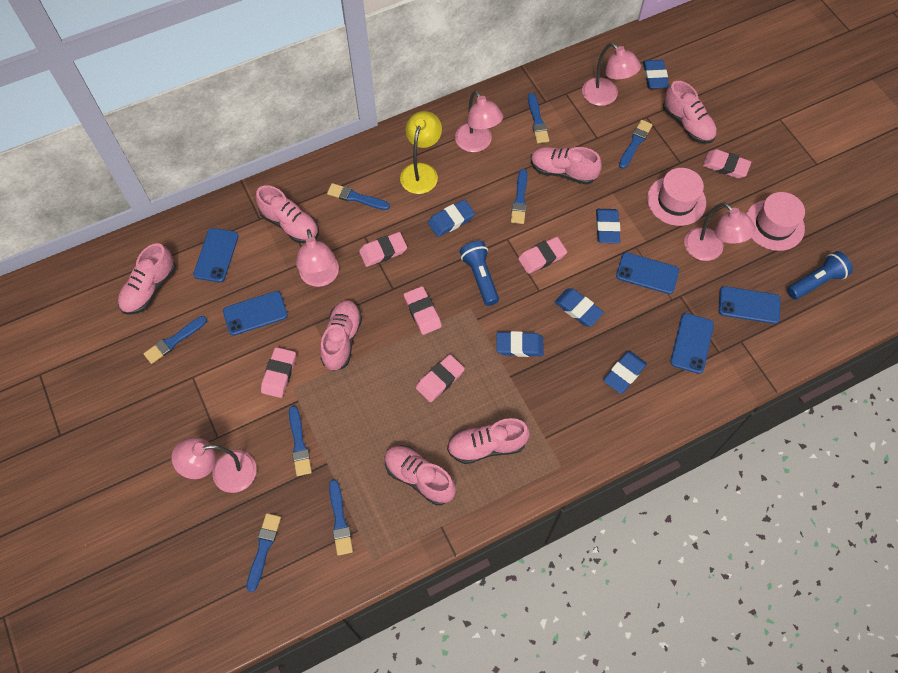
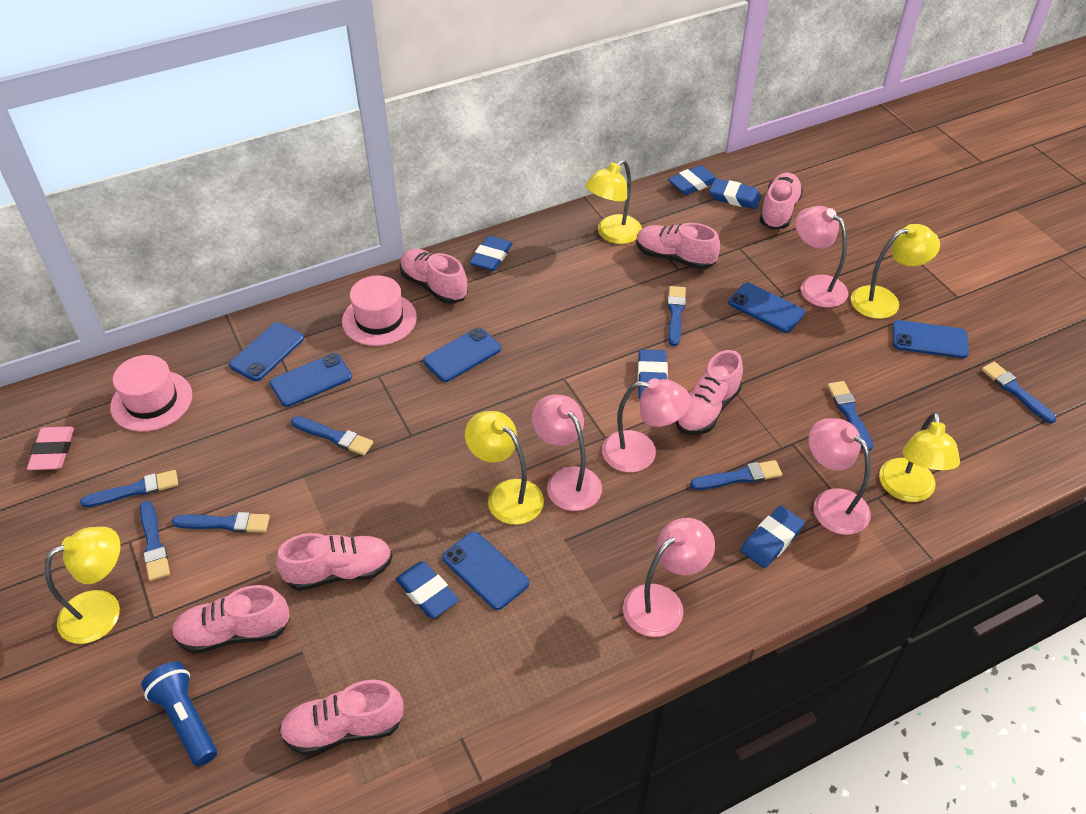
blue flashlight: [460,241,499,306] [787,251,853,299] = 2 -> [141,662,217,766] = 1
blue phone: [193,228,239,282] [223,291,288,336] [616,252,679,294] [670,313,714,374] [719,286,780,324] = 5 -> [229,322,304,381] [270,353,352,407] [423,327,501,382] [442,531,529,610] [728,283,805,333] [892,320,969,358] = 6
pink eraser: [261,347,296,398] [359,232,407,267] [404,286,442,335] [416,354,465,402] [518,237,567,274] [703,149,751,178] = 6 -> [27,427,74,470] = 1
yellow lamp: [400,111,442,194] = 1 -> [45,527,120,644] [465,411,544,525] [585,160,642,244] [851,224,940,319] [879,412,960,502] = 5

